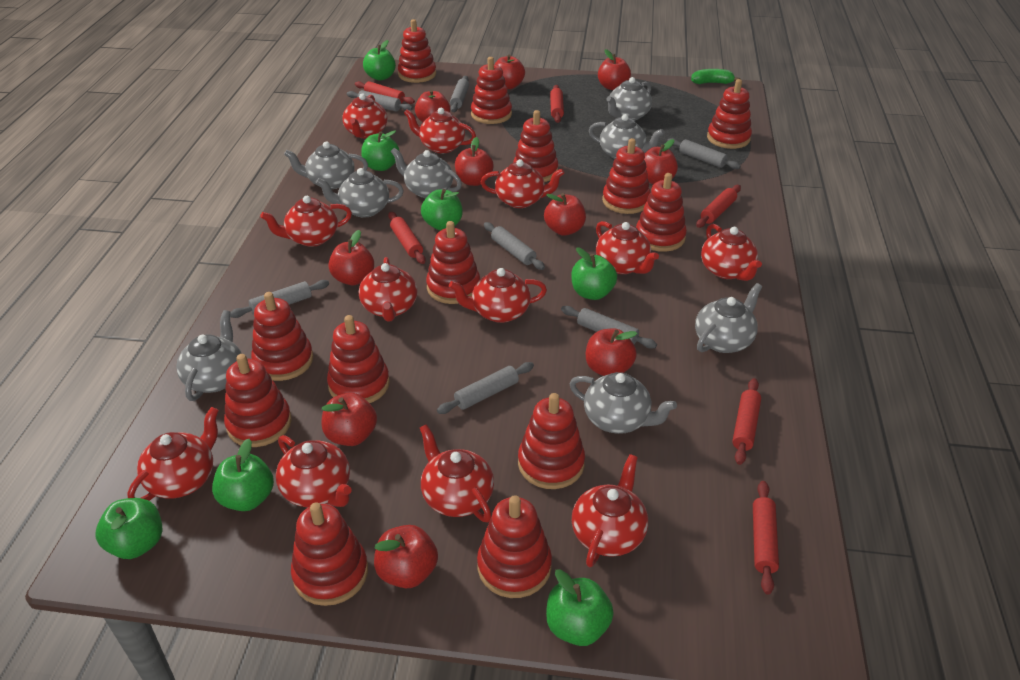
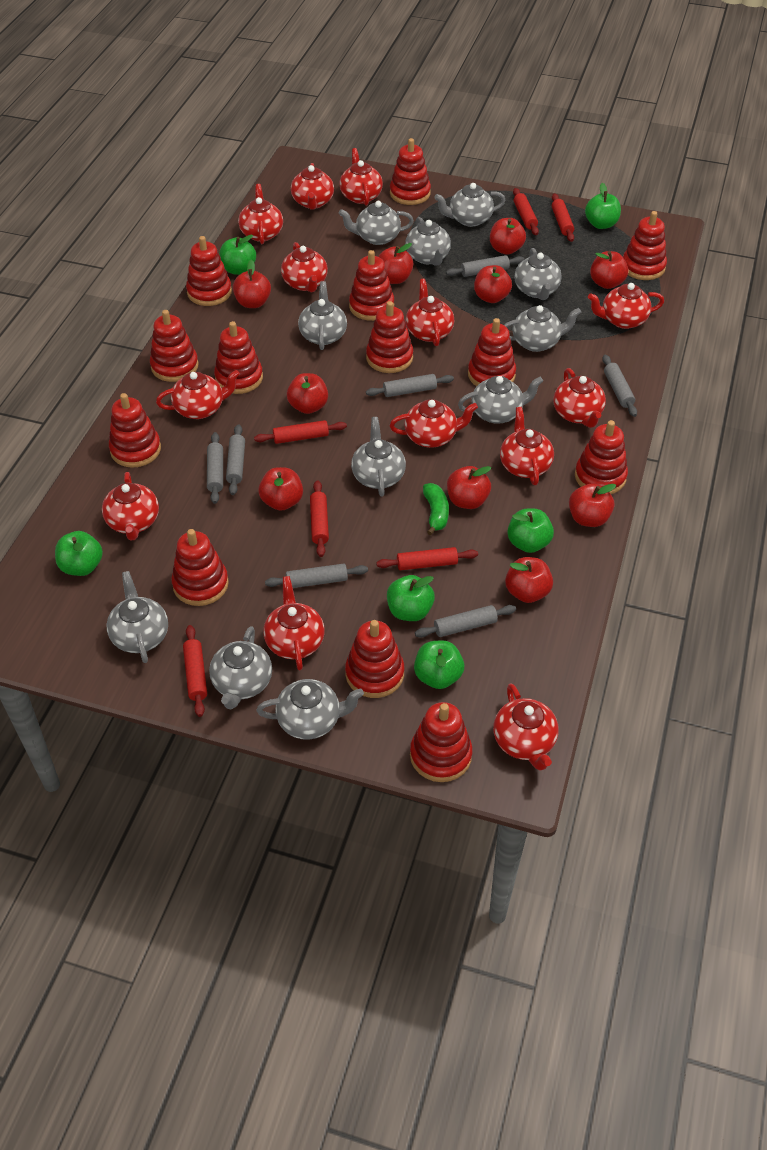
green apple: [95,498,162,559] [212,439,274,511] [361,130,399,171] [363,40,396,80] [421,189,463,230] [546,569,614,646] [571,248,617,300] = 7 -> [55,531,103,576] [219,235,256,275] [387,575,435,621] [414,641,464,689] [507,508,554,553] [585,183,621,229] = 6
grey teapot: [176,310,242,401] [284,141,368,189] [316,168,404,218] [391,148,462,198] [570,372,677,434] [589,114,664,159] [606,77,652,120] [695,283,762,353] = 8 -> [106,571,168,663] [209,626,272,709] [257,679,364,740] [298,281,347,350] [339,201,414,245] [351,417,406,497] [405,217,451,266] [434,183,505,227] [458,376,543,424] [504,305,581,352] [514,248,562,300] = 11
red teapot: [127,407,219,501] [260,196,352,247] [276,435,352,507] [342,93,388,138] [359,257,417,322] [404,108,476,153] [420,424,494,522] [449,268,547,323] [480,159,565,208] [572,454,648,567] [596,221,659,274] [701,224,762,281] = 12 -> [102,472,159,541] [156,370,240,419] [238,184,283,244] [264,576,325,671] [281,242,328,292] [291,163,334,210] [339,148,383,206] [390,399,478,448] [406,279,454,346] [493,684,559,771] [500,407,554,485] [553,368,606,428] [588,283,664,329] = 13

